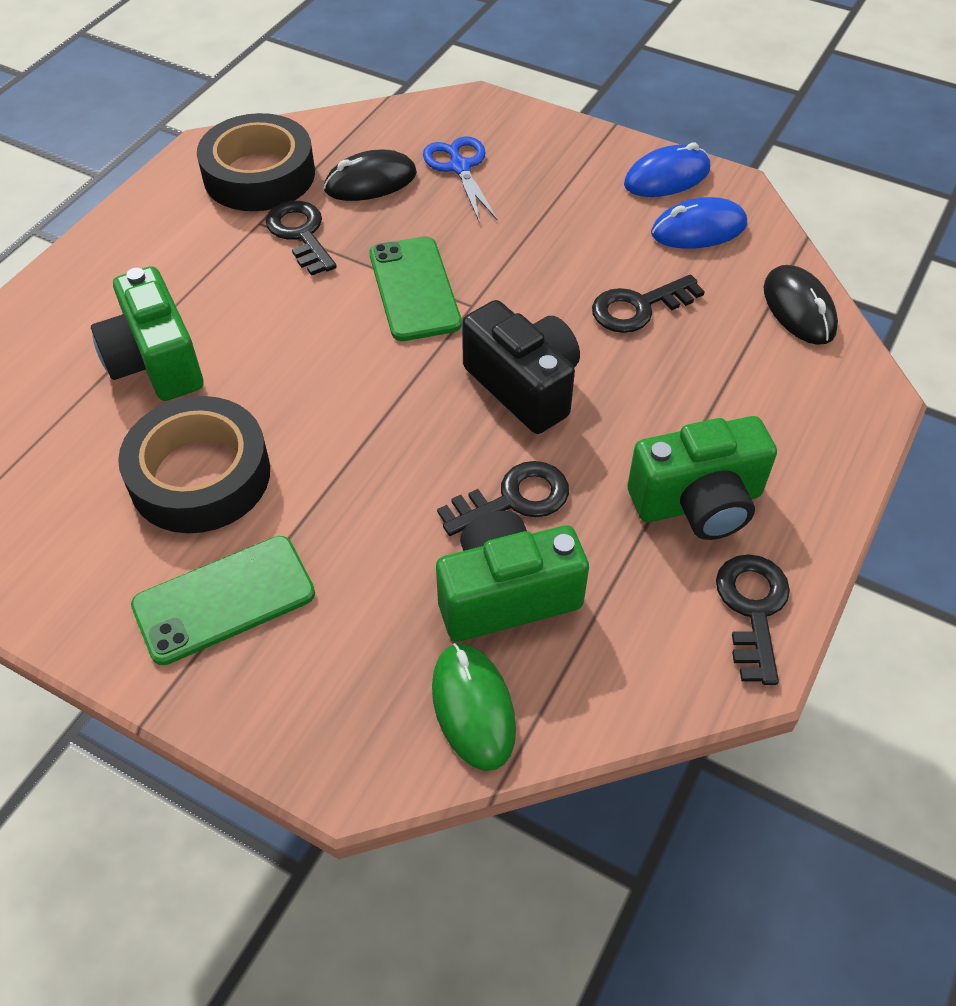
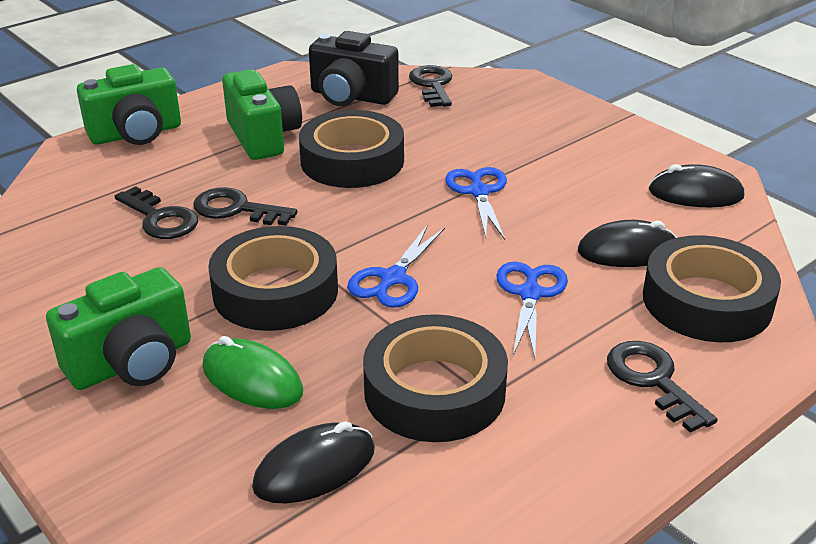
black mouse: [324,150,417,201] [763,265,838,345] = 2 -> [252,421,375,503] [578,220,677,267] [648,164,744,207] = 3
black tape: [118,396,270,533] [197,113,315,211] = 2 -> [208,226,338,331] [299,110,404,188] [363,314,508,442] [643,235,781,342] = 4
blue mouse: [624,142,710,197] [651,197,747,249] = 2 -> none = 0
blue scissors: [423,136,498,223] = 1 -> [347,225,445,308] [445,167,507,240] [496,262,568,358] = 3
green phone: [131,536,315,665] [369,236,462,341] = 2 -> none = 0

